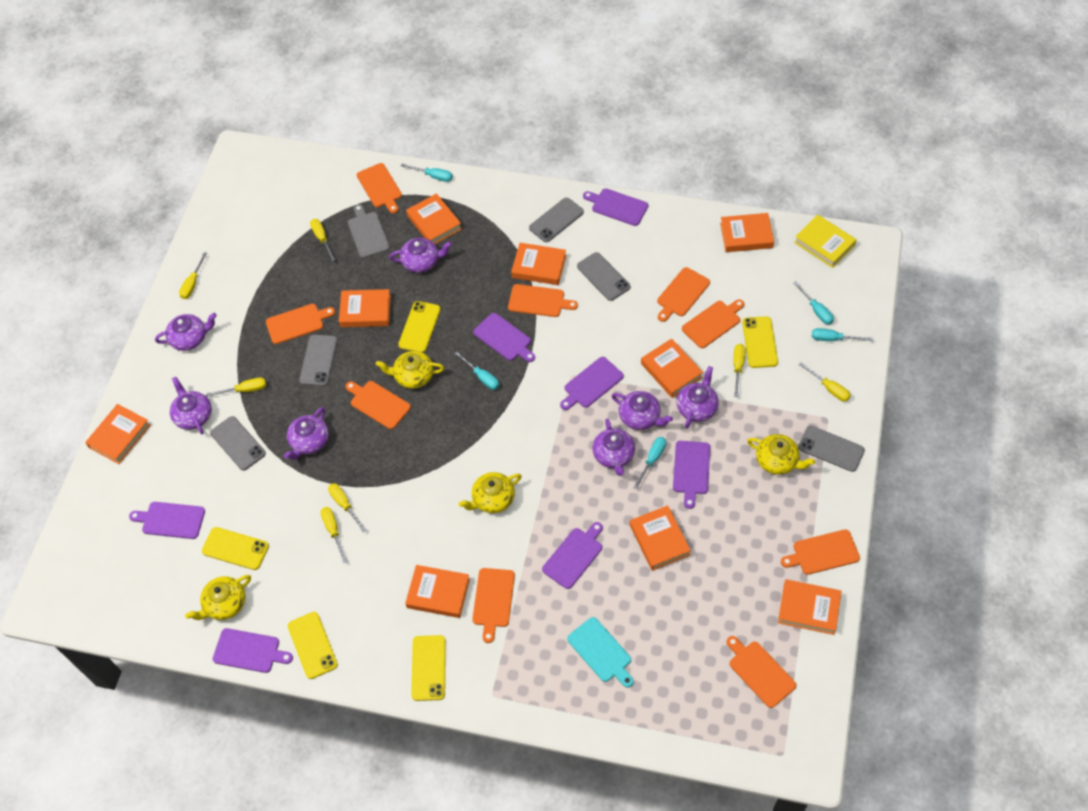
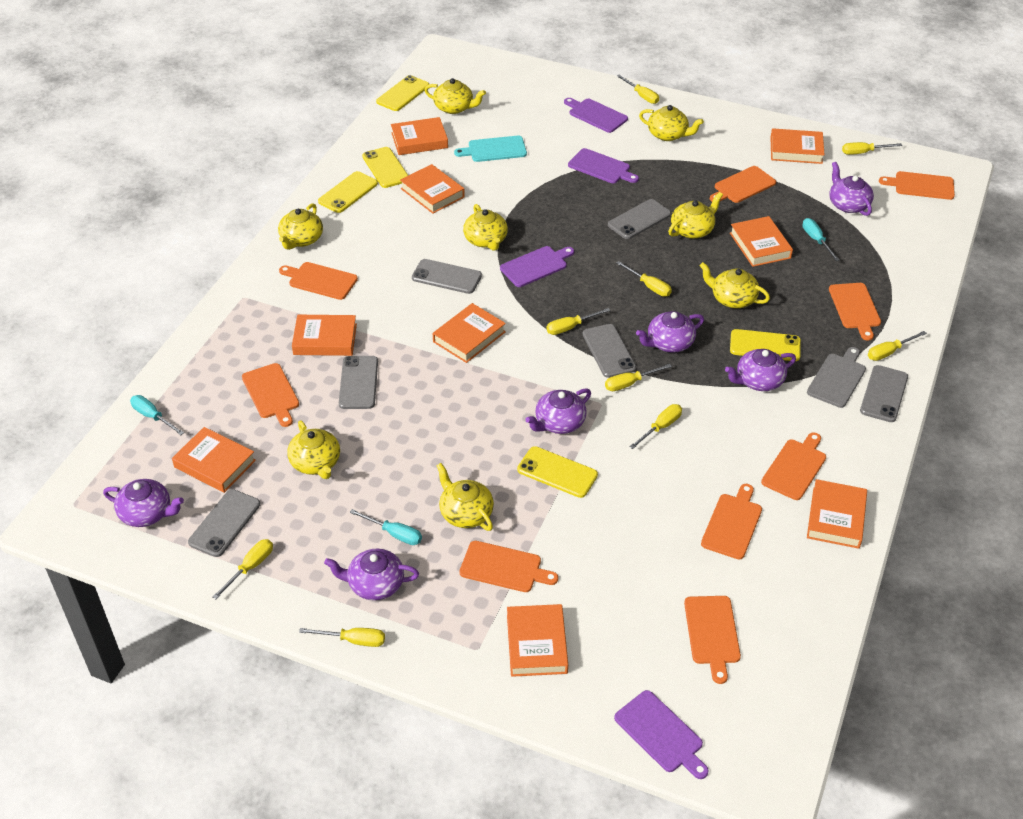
grey phone: [210,416,266,471] [299,334,338,386] [529,197,584,242] [577,252,630,301] [798,426,865,472] = 5 -> [188,489,260,557] [339,356,378,409] [412,259,482,294] [583,324,636,378] [608,199,671,239] [860,365,908,422] = 6
purple cutting board: [129,502,205,539] [213,628,293,673] [473,313,535,362] [542,522,603,589] [560,357,624,410] [583,188,648,226] [673,441,710,509] = 7 -> [500,246,574,287] [564,98,628,133] [568,148,639,183] [614,690,709,779] = 4
purple teapot: [155,313,217,351] [170,377,212,434] [284,407,329,460] [389,238,452,273] [592,418,635,476] [612,391,673,430] [677,366,719,428] = 7 -> [103,479,184,527] [324,549,419,600] [525,388,591,434] [636,311,704,353] [725,349,796,391] [830,162,874,216] = 6
turquoise screwdriver: [401,164,453,182] [454,351,500,390] [633,437,666,489] [793,281,834,325] [812,328,873,341] = 5 -> [130,395,184,435] [350,509,422,545] [802,218,840,261] = 3
yellow book: [794,215,856,268] = 1 -> none = 0
yellow screwdriver: [179,252,207,299] [206,378,266,397] [310,219,335,261] [321,507,347,563] [328,483,366,532] [733,344,745,397] [799,362,851,401] = 7 -> [213,539,273,599] [299,628,385,647] [546,308,611,335] [605,364,672,391] [616,261,672,297] [617,75,659,104] [629,404,682,449] [842,142,902,155] [868,331,927,361] = 9
yellow teapot: [185,575,251,620] [376,351,444,389] [459,472,522,513] [747,434,815,475] = 4 -> [278,203,323,250] [287,421,340,479] [424,78,486,114] [436,463,494,531] [463,204,508,251] [639,105,704,141] [668,192,723,239] [699,262,770,308] = 8

